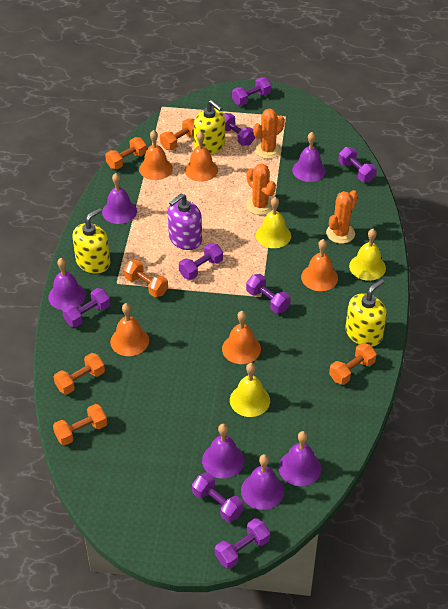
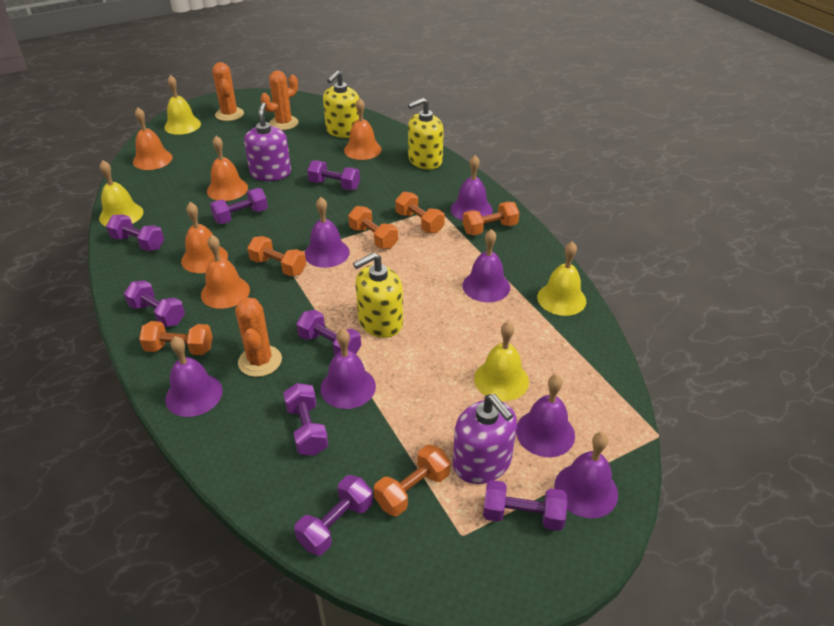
purple bell: [48,258,86,310] [102,173,137,224] [202,424,244,479] [241,454,284,510] [279,431,321,486] [292,132,326,182] = 6 -> [165,336,223,417] [304,197,350,268] [320,329,376,409] [451,155,493,221] [462,229,510,302] [516,375,575,457] [554,432,618,518] = 7
purple soap dispenser: [168,194,202,250] = 1 -> [244,102,291,181] [453,394,517,484] = 2
yellow bell: [230,363,270,417] [256,197,291,248] [349,229,386,281] = 3 -> [99,160,144,226] [164,75,201,135] [474,321,529,401] [537,241,586,316] = 4

